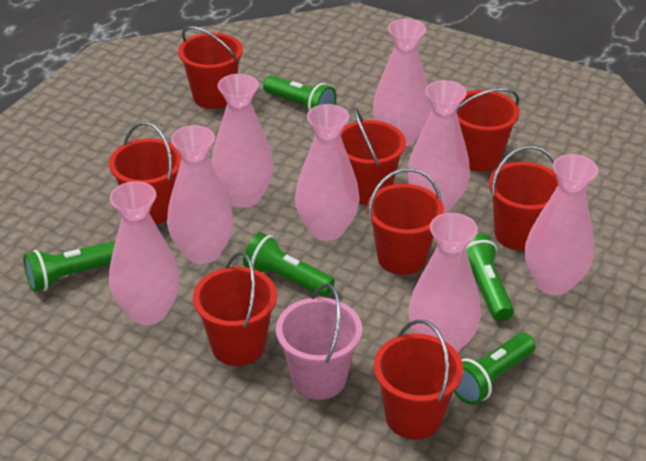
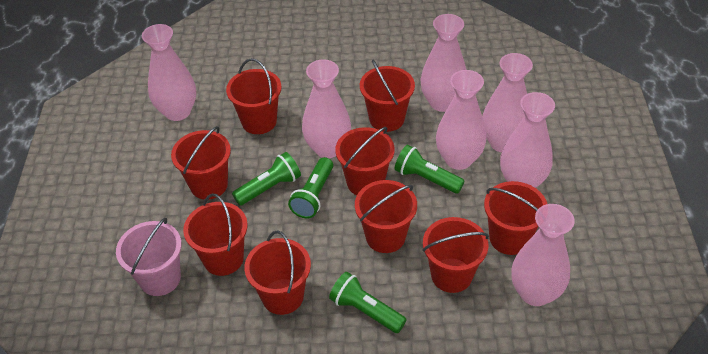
green flashlight: [23,242,115,292] [243,232,335,297] [263,75,336,111] [454,333,535,405] [466,234,514,321] = 5 -> [232,152,301,206] [288,157,333,218] [329,272,407,333] [395,145,465,194] = 4
pink vase: [109,181,180,325] [167,125,234,264] [211,74,274,208] [295,104,360,241] [373,19,431,146] [407,80,470,213] [408,213,481,353] [525,154,598,295] = 8 -> [142,24,196,121] [302,59,351,158] [420,14,466,112] [436,70,486,170] [482,53,533,152] [500,92,555,188] [512,204,575,306] = 7
red bucket: [109,122,182,225] [178,26,243,109] [193,252,277,366] [340,107,406,205] [367,168,444,275] [374,320,463,440] [456,88,520,172] [489,146,559,251] = 8 -> [171,126,231,200] [183,193,248,276] [226,58,282,134] [244,230,311,315] [335,127,395,195] [355,180,417,253] [360,60,415,132] [423,217,489,293] [484,181,547,255] = 9

